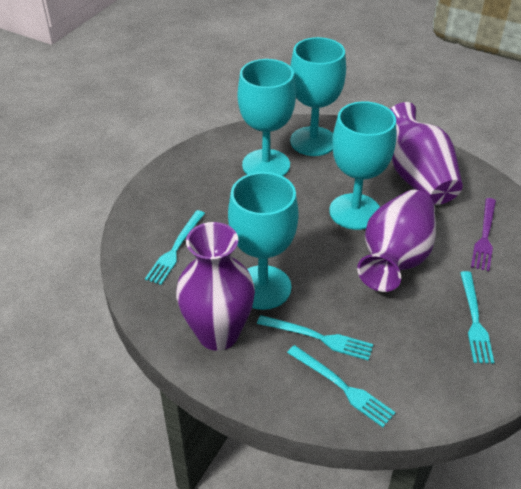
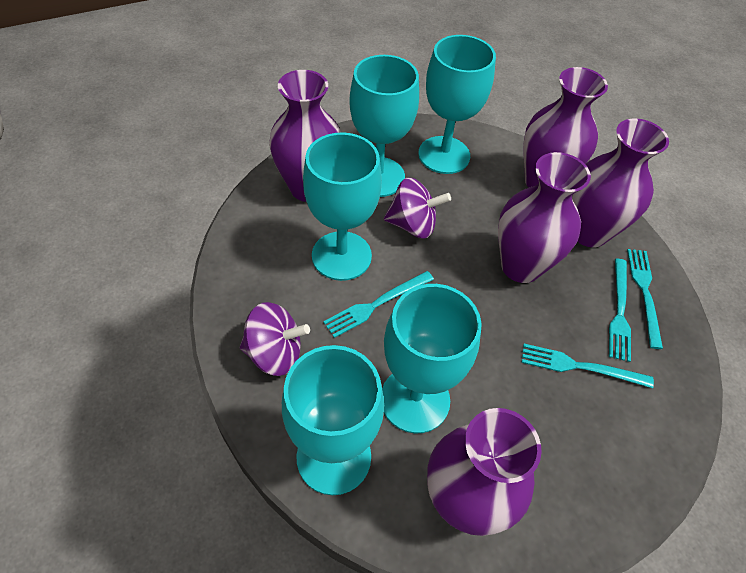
purple fork: [471,198,496,271] = 1 -> none = 0
purple spinning top: none = 0 -> [240,302,310,376] [384,178,451,239] = 2
purple vase: [176,222,255,351] [357,190,436,292] [390,102,463,205] = 3 -> [269,70,341,202] [427,408,542,536] [498,152,591,283] [524,67,608,188] [572,119,669,247] = 5
turquoise goblet: [228,172,299,310] [238,59,296,176] [290,37,346,156] [329,101,396,230] = 4 -> [282,345,384,495] [303,132,382,281] [349,55,419,197] [382,284,482,434] [418,35,496,174] = 5

